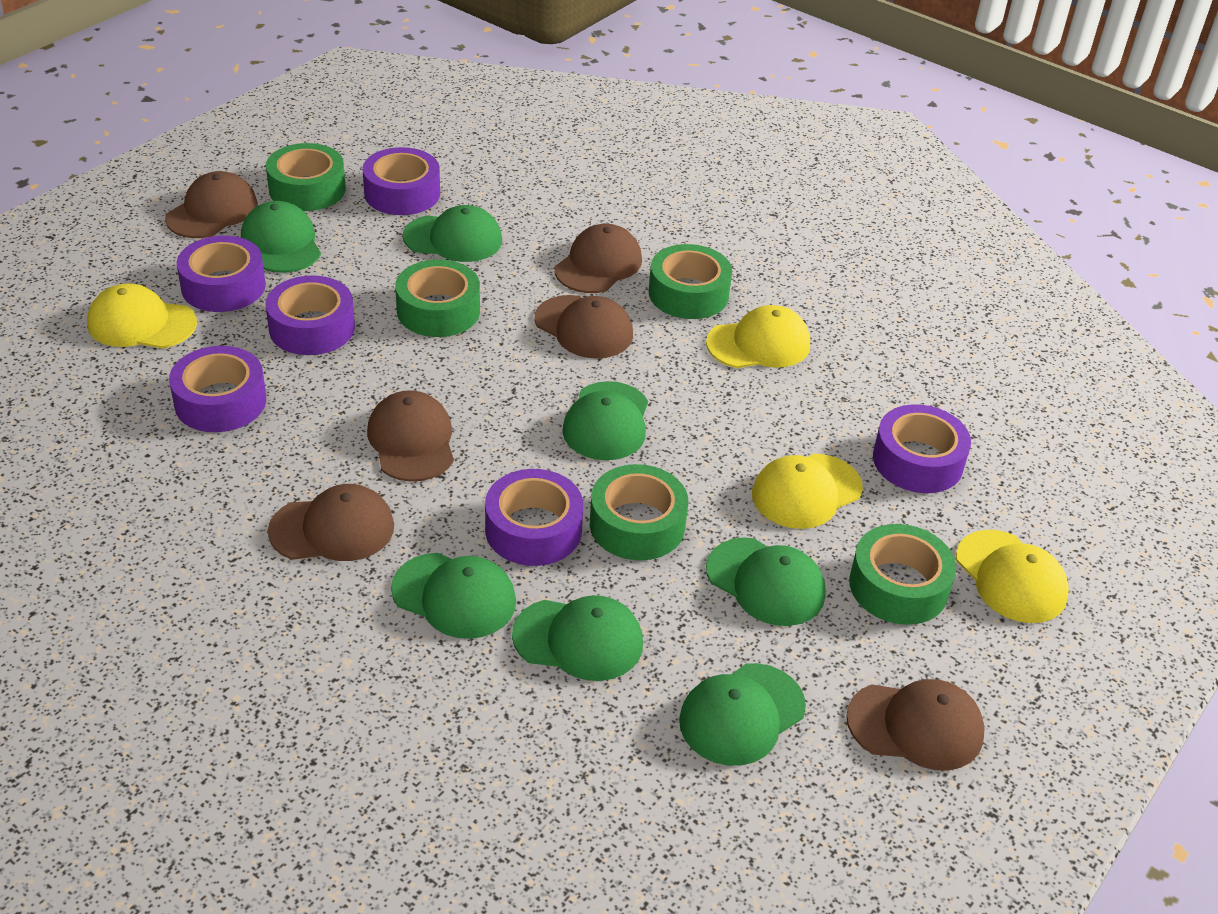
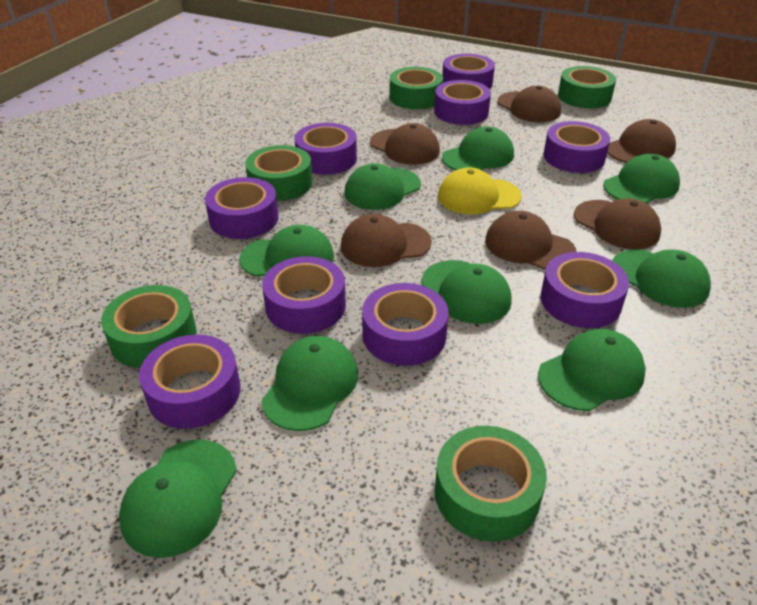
green cap: [241,201,321,273] [391,553,516,639] [403,205,502,262] [512,595,643,681] [562,381,648,460] [679,663,806,766] [706,538,826,626] = 7 -> [119,439,237,558] [239,225,334,277] [261,336,358,431] [345,163,421,210] [422,260,512,324] [442,127,514,170] [538,329,646,411] [603,154,680,203] [612,249,711,308] = 9
purple tape: [169,346,266,432] [177,236,266,312] [265,276,355,355] [362,147,440,215] [485,469,583,566] [873,405,971,493] = 6 -> [139,334,241,429] [205,177,279,239] [262,256,346,334] [295,123,357,175] [362,283,449,366] [434,80,491,125] [442,54,495,89] [541,252,629,328] [543,121,610,173] = 9
yellow cap: [87,283,197,349] [706,305,810,368] [752,454,863,529] [956,530,1069,623] = 4 -> [438,167,522,214] = 1

